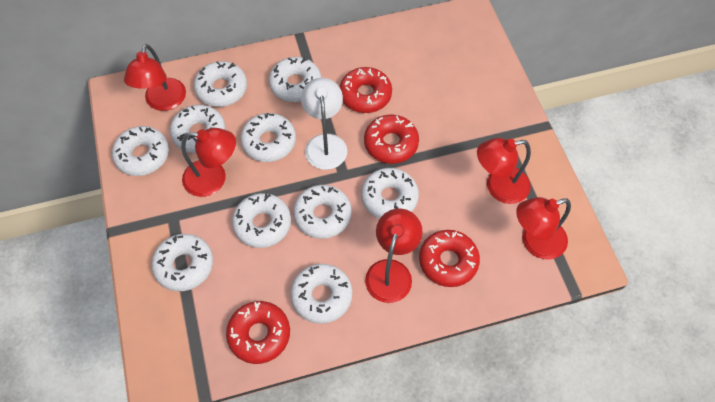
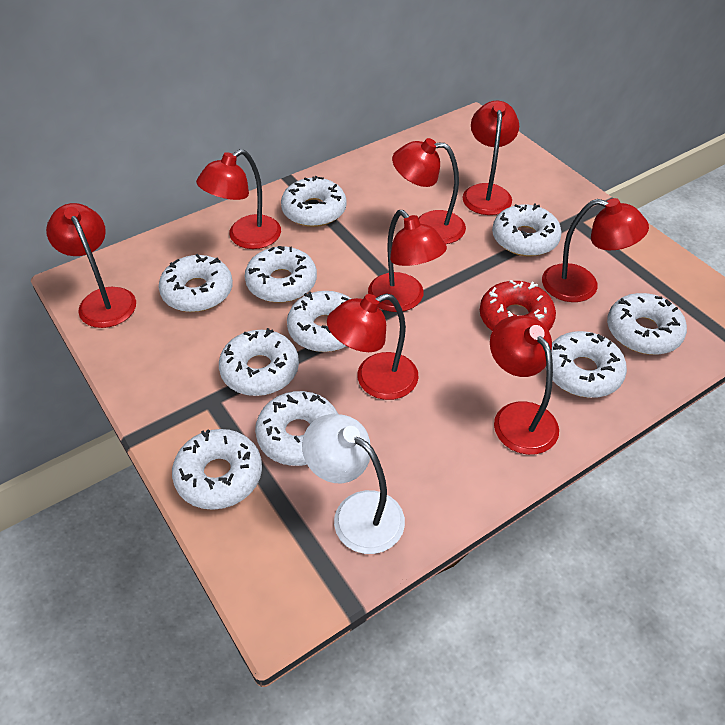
red donut: [226,301,290,364] [340,67,392,113] [364,115,419,164] [419,230,480,287] = 4 -> [480,280,556,331] = 1
red lamp: [124,44,186,111] [181,128,236,197] [365,208,423,303] [477,138,531,204] [516,197,571,259] = 5 -> [46,203,136,328] [196,149,281,249] [327,293,419,400] [368,210,447,312] [392,138,466,244] [462,100,519,215] [490,316,559,455] [542,198,649,302] = 8

